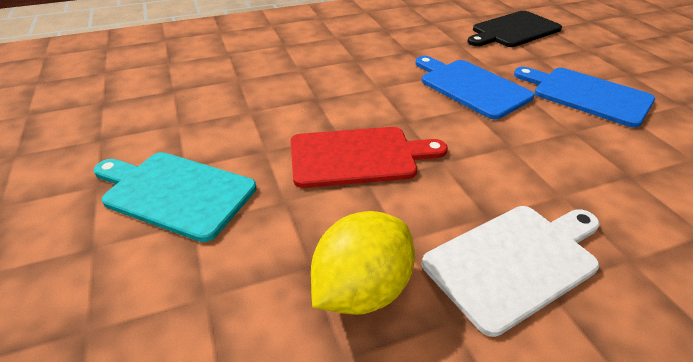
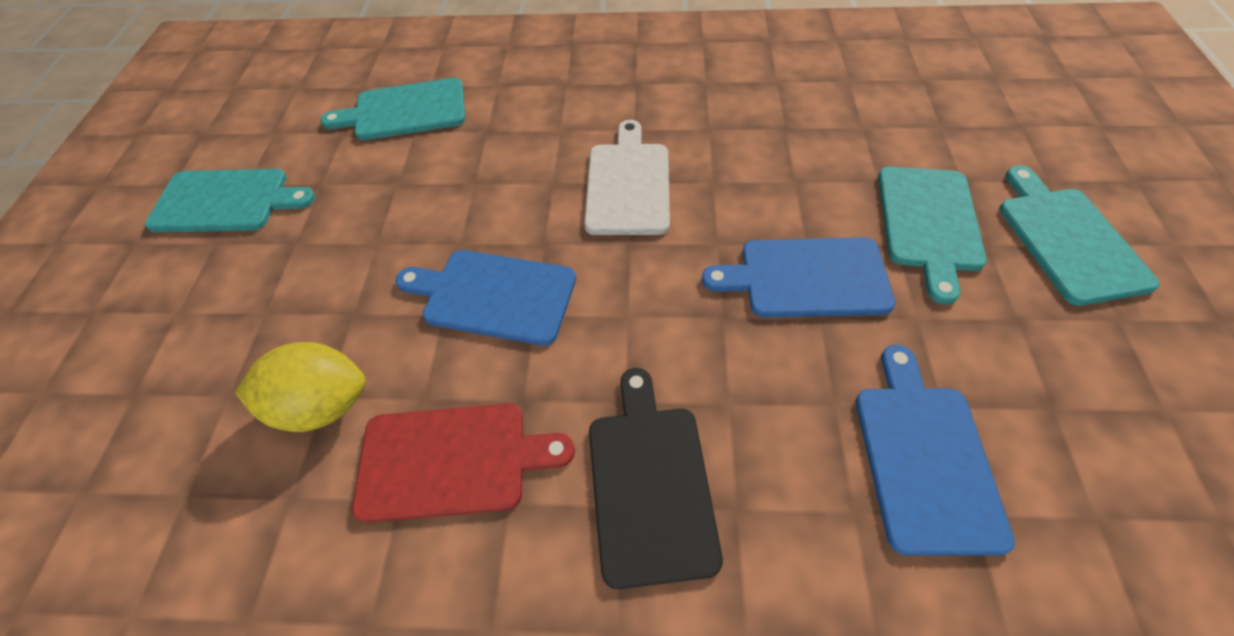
blue cutting board: [416,56,534,119] [514,67,655,128] = 2 -> [395,250,576,346] [702,237,896,317] [856,344,1015,556] = 3
turquoise cutting board: [94,152,256,242] = 1 -> [145,169,315,232] [321,78,465,140] [878,167,987,304] [999,166,1159,306] = 4

